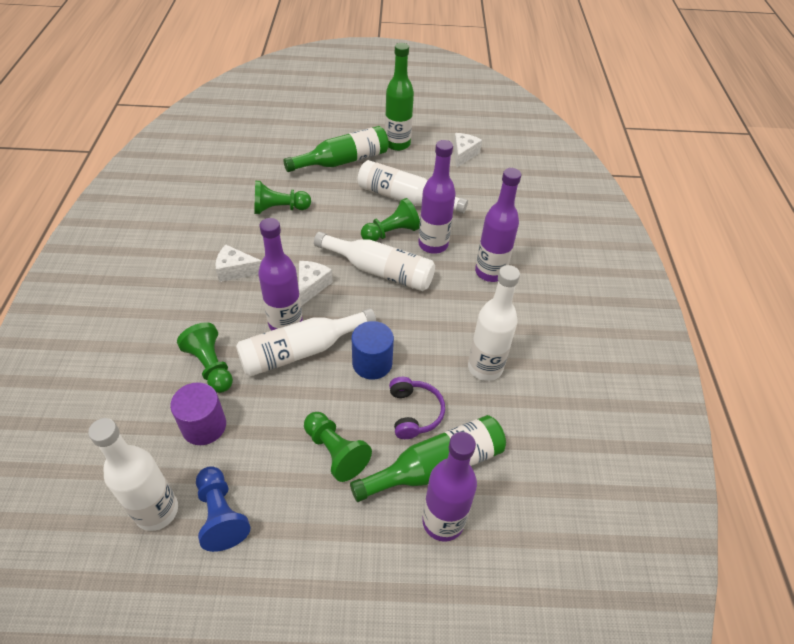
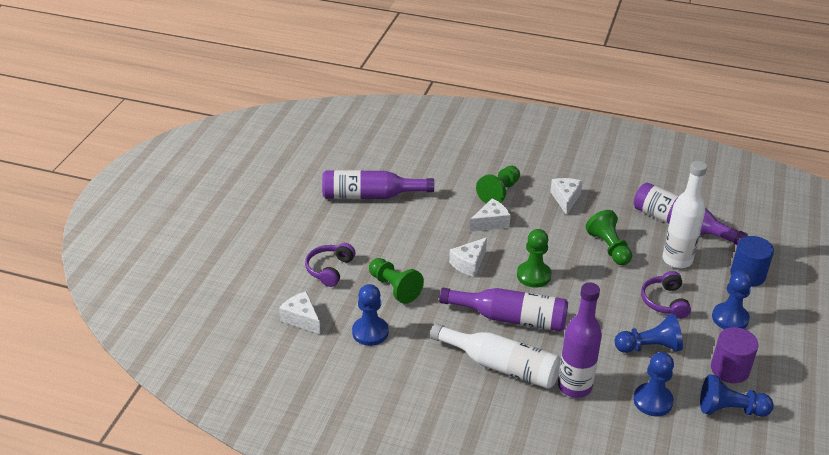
blue pawn: [196,466,250,552] = 1 -> [352,284,389,346] [614,314,683,353] [633,352,674,416] [700,374,774,417] [712,271,752,329] = 5
green bottle: [283,126,389,172] [350,415,506,502] [385,43,414,151] = 3 -> none = 0
purple headphones: [389,377,445,439] = 1 -> [305,243,355,287] [641,271,691,319] = 2
white bottle: [88,418,178,531] [236,308,376,377] [314,232,435,291] [357,160,468,214] [468,265,520,381] = 5 -> [430,323,561,389] [663,161,707,268] = 2
white cheese: [216,245,261,282] [298,261,333,306] [454,133,482,168] = 3 -> [279,291,320,334] [449,237,487,277] [470,198,511,232] [550,178,582,215] = 4

